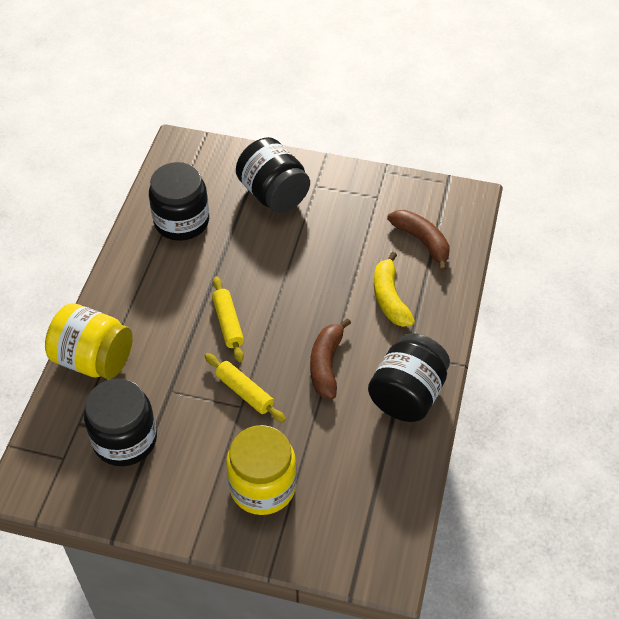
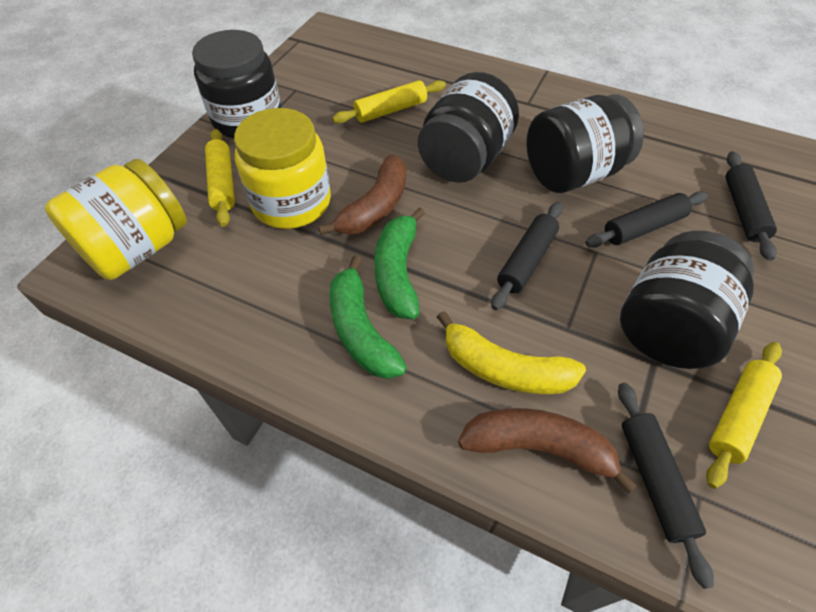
black rolling pin: none = 0 -> [491,202,563,310] [585,191,708,248] [618,382,714,589] [725,151,777,261] = 4
green banana: none = 0 -> [330,256,407,379] [374,207,425,319] = 2
yellow rolling pin: [205,353,286,423] [212,276,244,362] = 2 -> [205,129,235,227] [332,80,446,124] [706,342,782,489] = 3

